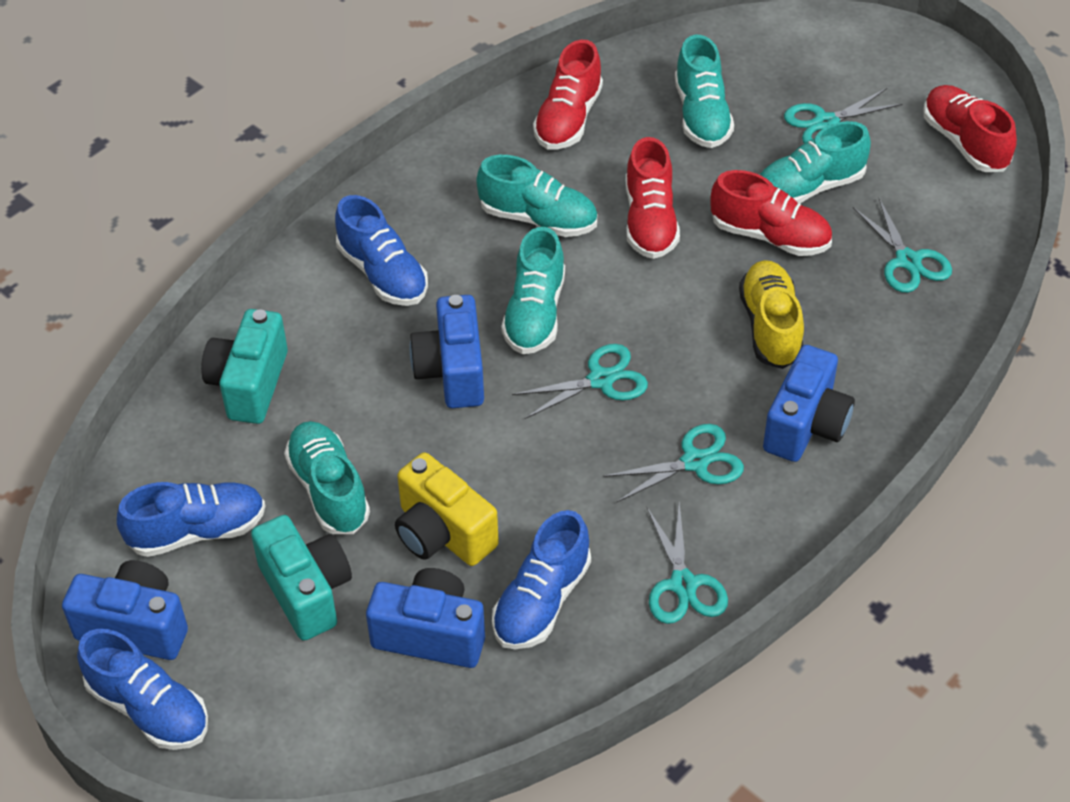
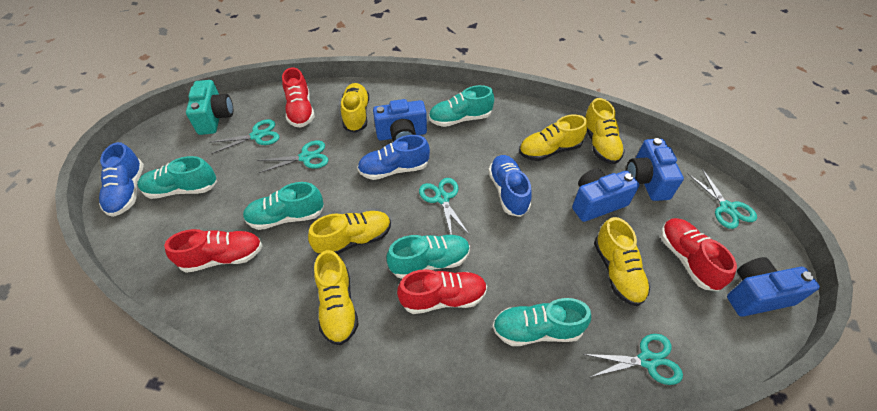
blue shoe: [77,629,208,750] [117,482,265,557] [335,195,428,306] [492,510,591,650] = 4 -> [99,142,144,217] [357,135,430,180] [488,155,532,217] = 3
turquoise camera: [201,309,288,424] [251,515,352,641] = 2 -> [186,80,233,135] = 1
yellow camera: [395,452,499,566] = 1 -> none = 0
yellow shoe: [739,260,804,369] = 1 -> [308,211,391,255] [314,250,359,345] [341,83,369,133] [519,114,587,161] [585,98,625,164] [594,217,650,306] = 6

